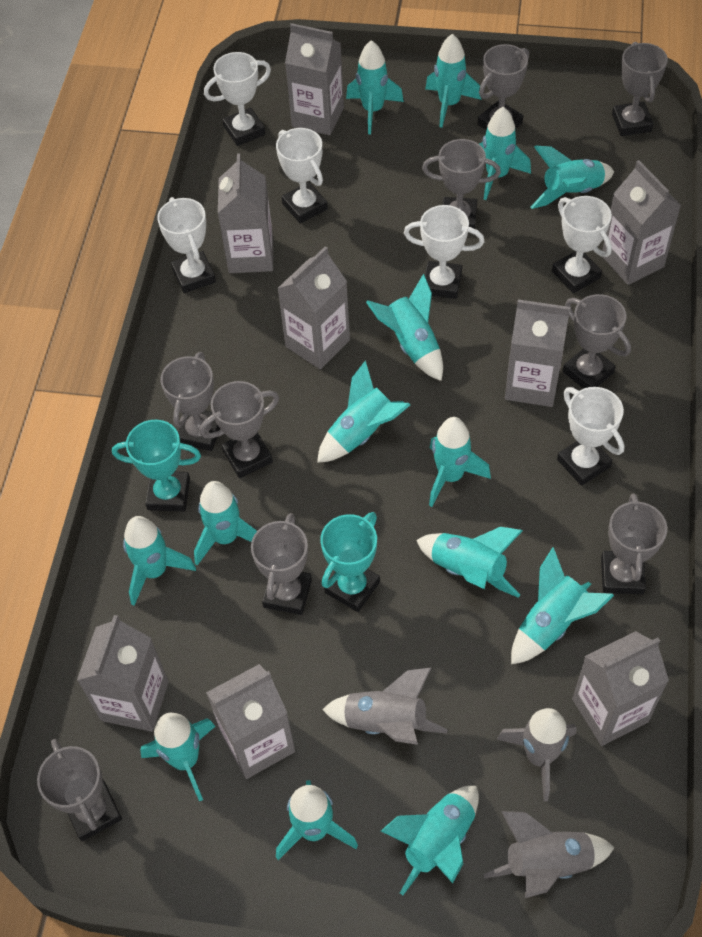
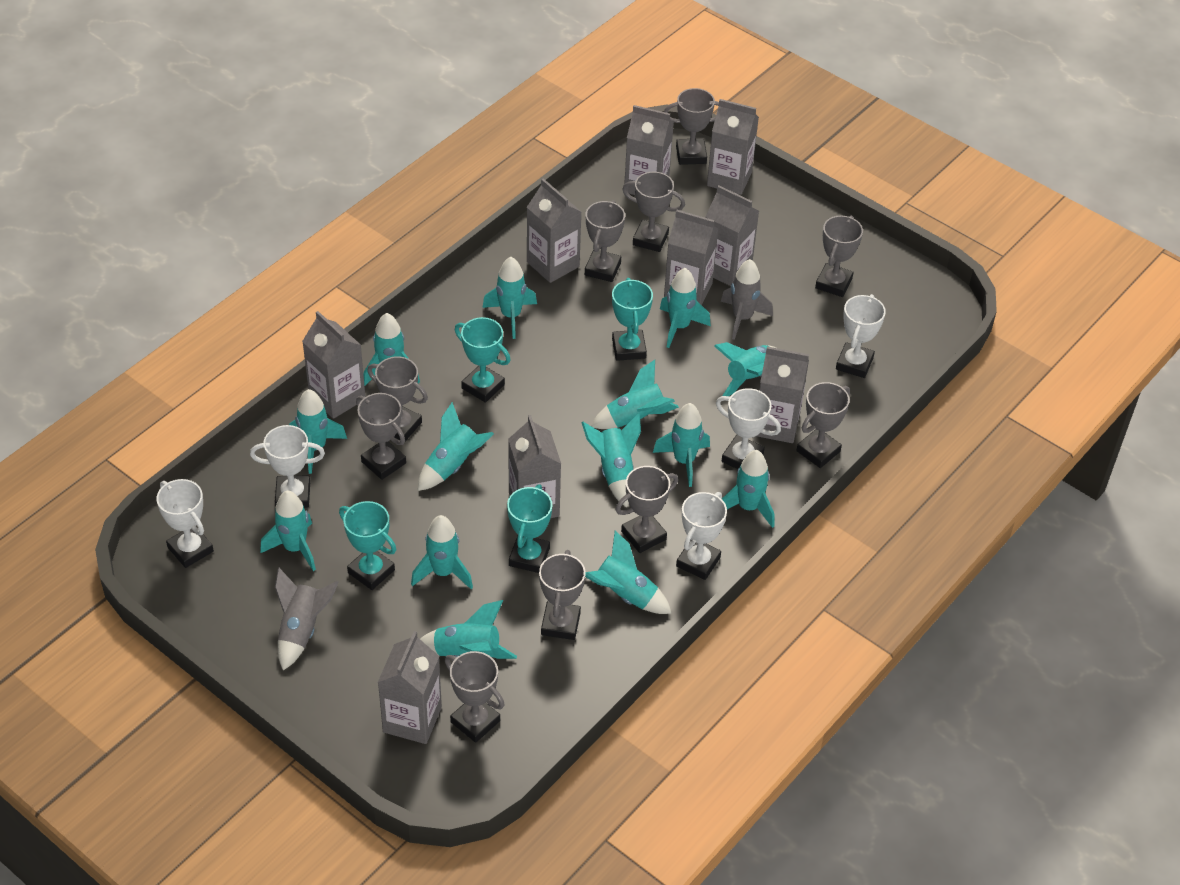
grey carton: [77,615,169,732] [206,664,295,779] [218,153,273,273] [277,246,350,369] [285,23,344,135] [505,299,570,407] [572,631,669,746] [602,160,681,285] = 8 -> [302,311,365,419] [377,631,442,744] [508,415,561,518] [527,178,581,283] [624,105,674,195] [664,210,718,305] [706,185,759,286] [707,99,759,195] [757,346,809,443] = 9
grey rocket: [322,667,447,745] [484,811,615,898] [497,708,577,801] = 3 -> [275,568,339,670] [721,259,773,340] = 2
grey trophy: [37,739,122,841] [161,352,220,451] [199,381,279,478] [251,513,312,615] [422,139,501,229] [478,44,529,130] [563,294,631,389] [601,494,667,594] [612,42,668,136] = 9 -> [356,393,406,480] [367,356,428,441] [445,651,505,743] [539,550,586,640] [585,200,625,282] [616,466,678,553] [622,172,685,252] [664,88,719,165] [796,382,850,468] [815,216,863,297] = 10
turquoise trophy: [112,420,201,511] [320,512,380,612] = 2 -> [339,501,396,590] [455,317,511,403] [507,484,552,573] [612,278,653,361] = 4
white trophy: [157,197,216,293] [204,52,271,146] [276,128,328,224] [404,205,485,299] [552,196,612,293] [557,387,625,486] = 6 -> [157,479,214,568] [250,425,325,508] [676,492,727,580] [716,388,781,469] [836,294,886,378] = 5

